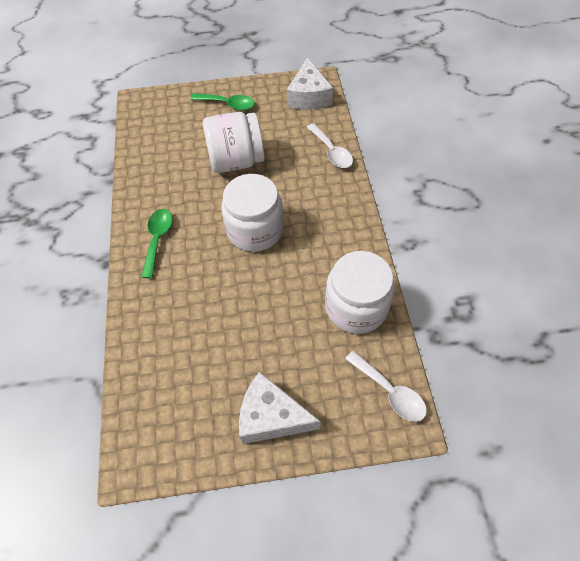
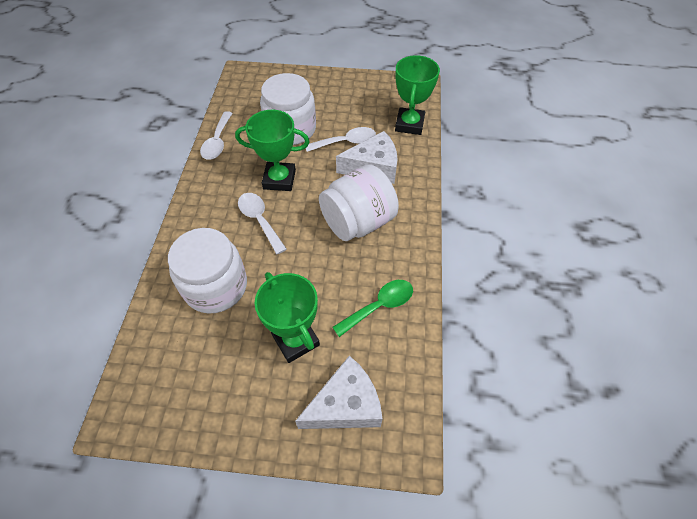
green spoon: [141,209,173,278] [190,93,255,110] = 2 -> [332,280,413,337] = 1
green trophy: none = 0 -> [235,110,310,191] [255,272,320,363] [395,55,440,135] = 3
white spoon: [307,123,353,168] [345,351,427,422] = 2 -> [200,111,233,160] [238,193,287,254] [306,127,376,152] = 3

